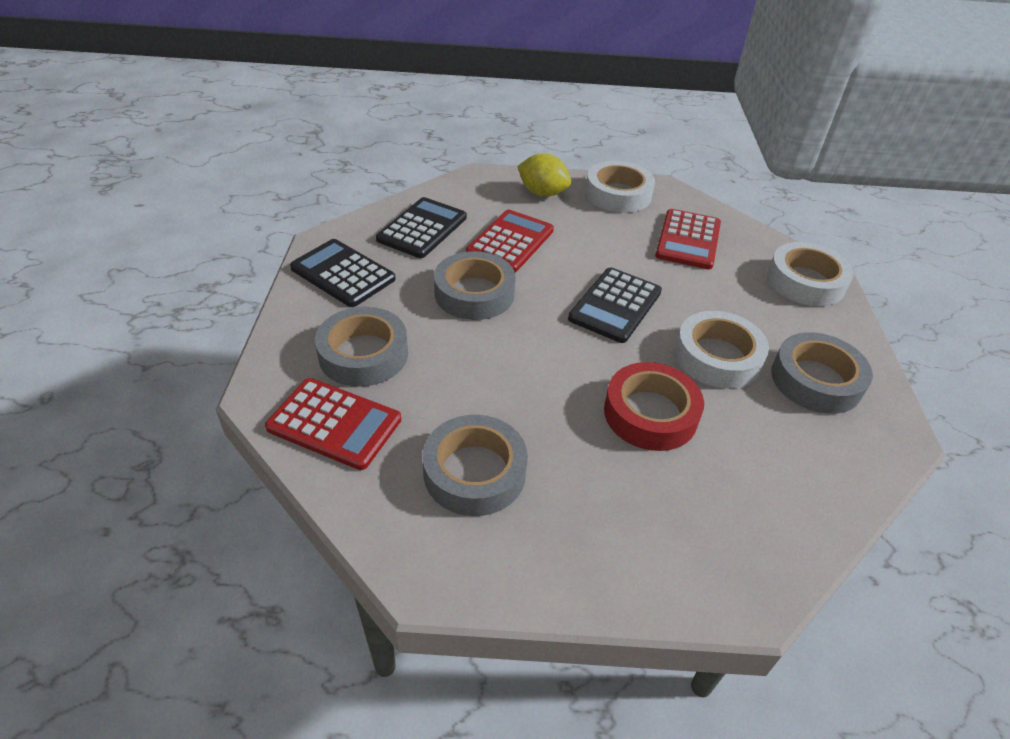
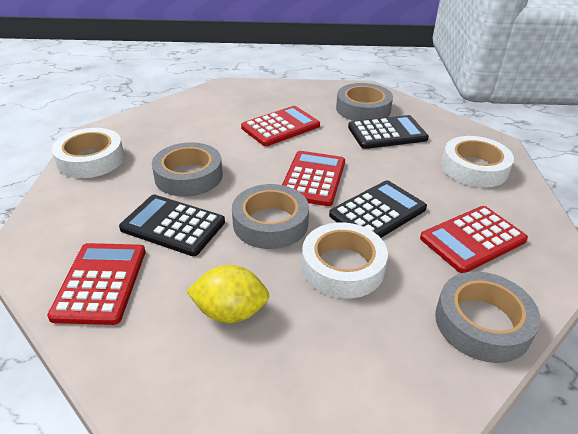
red calculator: [265,378,401,470] [466,210,554,272] [655,209,721,269] = 3 -> [47,243,146,325] [241,106,320,146] [282,151,345,206] [420,206,528,273] = 4
red tape: [604,362,704,451] = 1 -> none = 0

